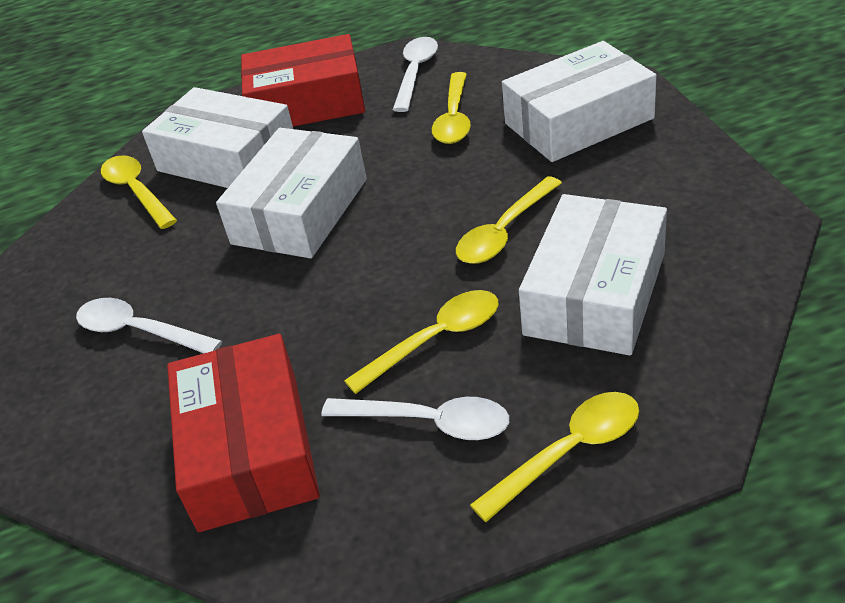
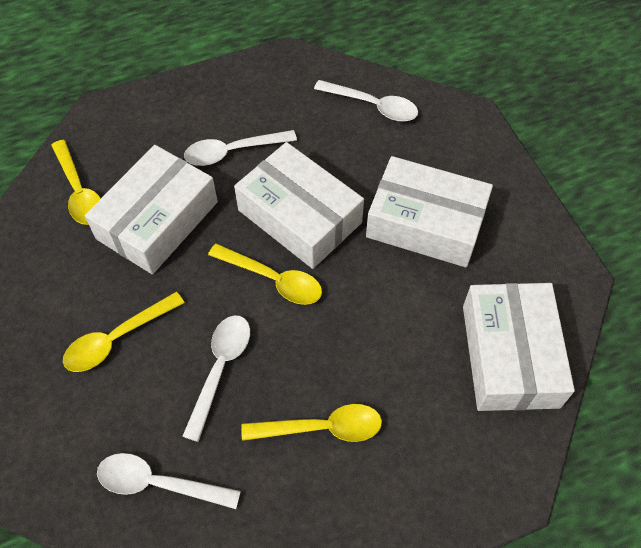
red box: [167,334,320,532] [241,34,365,127] = 2 -> none = 0
white spoon: [76,298,222,353] [321,397,509,440] [393,37,438,112] = 3 -> [97,453,241,509] [182,315,250,442] [184,130,297,166] [314,80,418,122] = 4
yellow spoon: [101,155,177,229] [344,290,498,394] [432,72,471,144] [456,176,562,264] [470,392,639,522] = 5 -> [51,140,101,225] [63,292,185,372] [208,243,322,305] [241,404,382,442] = 4

